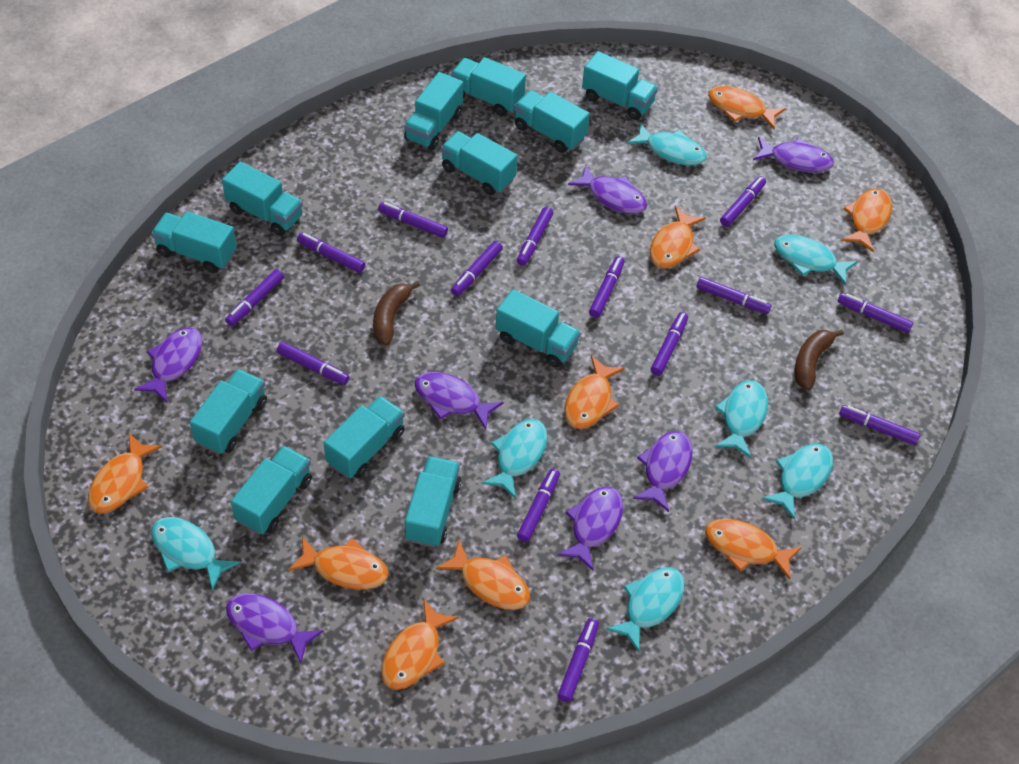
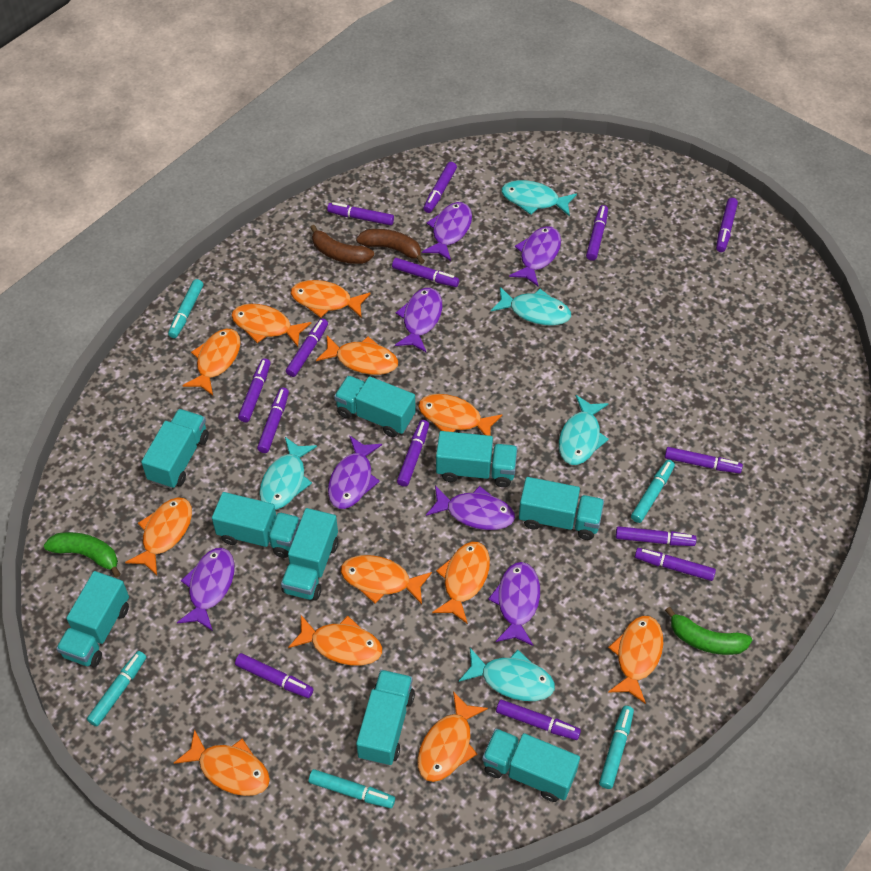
green banana: none = 0 -> [44,532,120,578] [665,607,752,655] = 2
orange fish: [88,433,162,514] [289,536,388,589] [381,600,459,690] [436,540,530,610] [564,356,625,429] [650,206,706,269] [705,519,802,580] [708,86,786,129] [841,188,892,252] = 9 -> [125,497,192,576] [174,729,270,796] [183,329,241,396] [231,304,311,347] [288,615,382,665] [291,280,370,318] [316,336,398,375] [341,555,432,604] [417,691,488,782] [418,394,502,436] [432,542,490,624] [608,616,663,704] = 12
turquoise fish: [151,517,240,591] [481,419,547,499] [606,567,685,652] [627,123,707,166] [715,380,768,458] [762,444,833,520] [774,235,858,286] = 7 -> [259,437,317,510] [459,648,555,701] [491,287,571,325] [501,180,577,216] [559,395,609,465] = 5
turquoise marker: none = 0 -> [87,651,146,727] [168,279,203,338] [309,769,395,808] [599,706,634,789] [631,460,675,523] = 5
turquoise truck: [151,211,237,273] [190,369,267,454] [222,162,303,236] [231,446,312,535] [324,396,405,478] [404,72,463,150] [405,456,461,547] [441,131,518,195] [450,57,526,116] [496,289,581,368] [514,90,590,153] [582,51,658,120] = 12 -> [56,571,129,667] [141,409,209,489] [212,492,301,558] [281,508,338,600] [334,376,416,437] [356,670,415,765] [436,431,518,487] [482,728,580,802] [519,477,604,540] = 9

